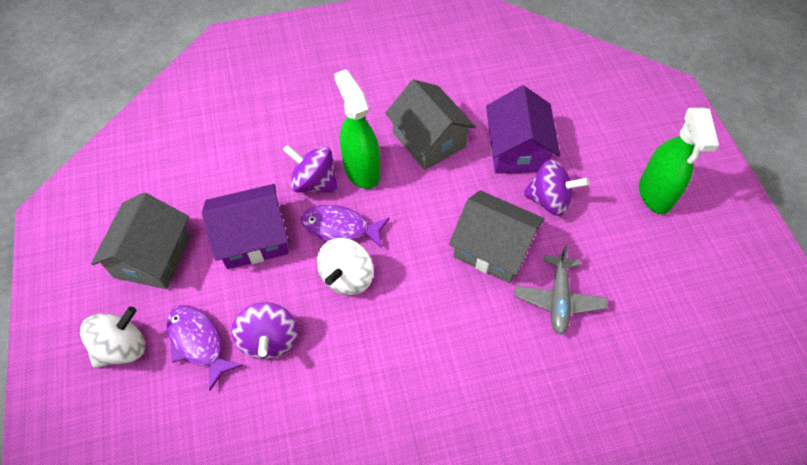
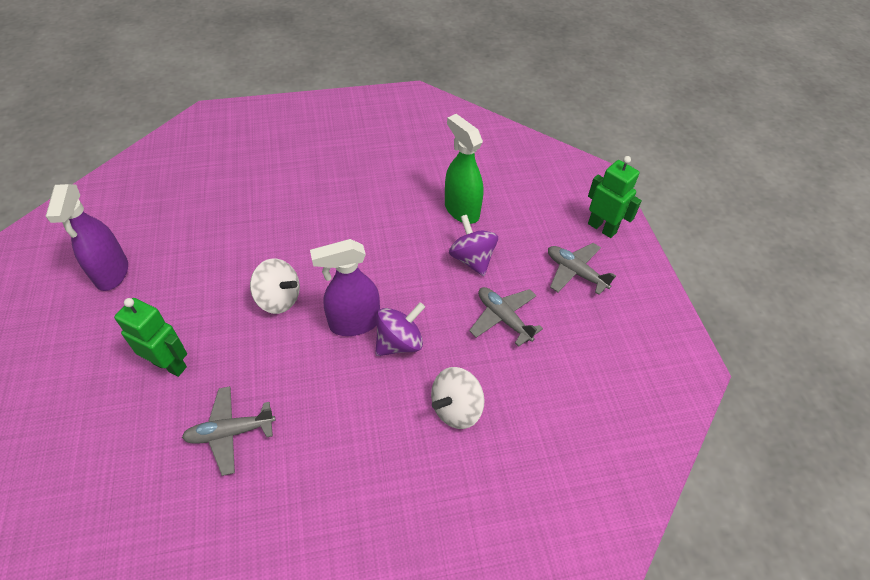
green robot: none = 0 -> [114,298,187,377] [588,156,642,238] = 2
green spray bottle: [334,70,380,189] [639,108,719,214] = 2 -> [445,114,484,224] = 1
grey house: [91,192,191,289] [385,79,476,170] [449,190,544,283] = 3 -> none = 0
grey plane: [514,245,607,335] = 1 -> [182,386,276,476] [469,287,543,347] [548,243,616,295] = 3
purple fish: [167,305,244,391] [301,205,390,248] = 2 -> none = 0
purple house: [202,184,288,269] [486,85,560,174] = 2 -> none = 0
purple spinning top: [231,302,298,360] [283,145,338,193] [522,159,589,216] = 3 -> [375,302,425,356] [449,215,498,276] = 2
purple spray bottle: none = 0 -> [46,184,128,291] [310,239,380,336] = 2

